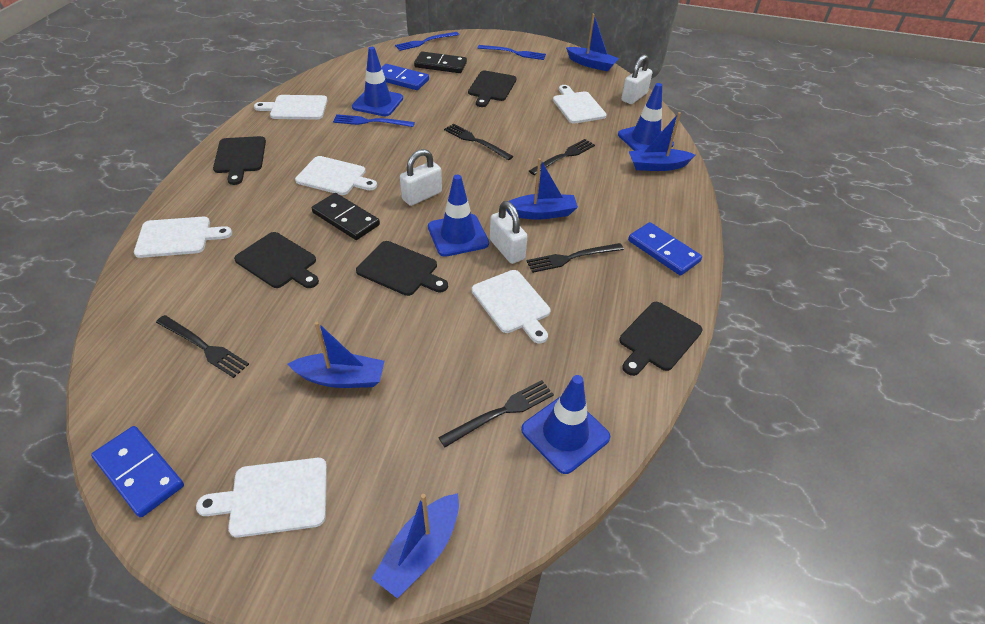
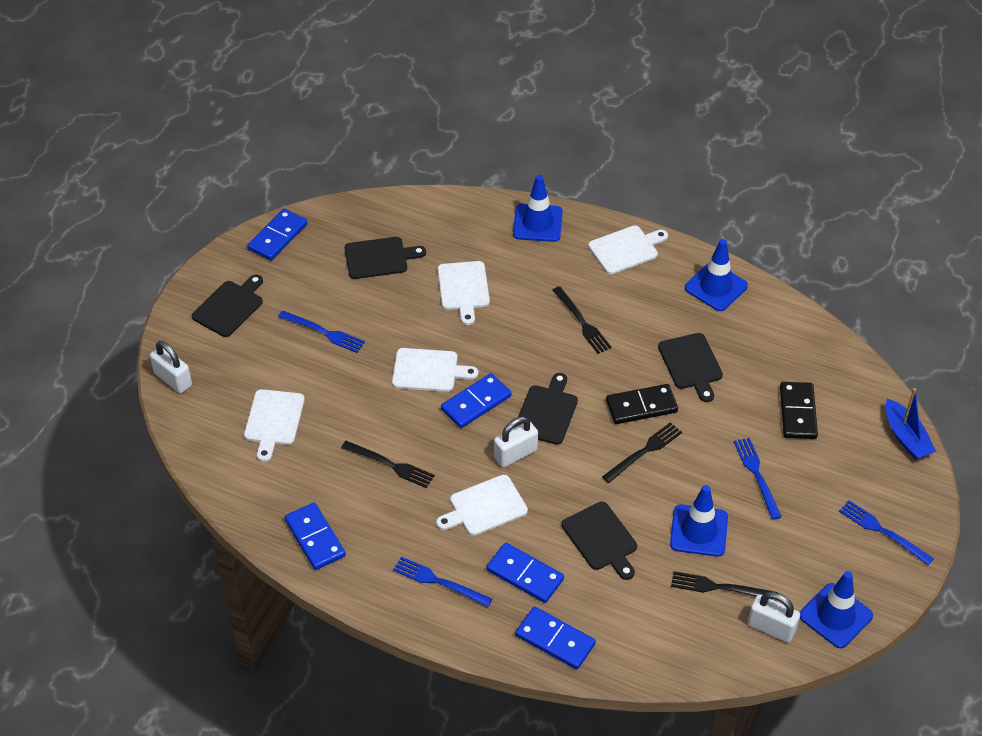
black fork: [156,315,249,378] [438,380,554,447] [444,124,513,160] [526,243,624,273] [529,139,595,175] = 5 -> [341,441,435,488] [552,286,612,354] [602,422,682,483] [671,571,778,601] = 4
blue boat: [288,322,385,388] [372,493,459,598] [506,158,578,219] [566,14,619,71] [629,112,695,171] = 5 -> [885,388,936,459] = 1
blue domino: [91,426,184,518] [381,64,429,90] [628,222,702,276] = 3 -> [247,209,307,261] [285,503,346,570] [441,373,511,428] [486,543,564,603] [516,607,596,669] = 5
blue fork: [333,114,415,127] [395,32,459,51] [477,45,546,60] = 3 -> [278,311,365,353] [393,557,492,607] [734,438,782,520] [839,500,934,565] = 4
white cutting board: [134,217,232,258] [196,458,327,538] [254,95,328,120] [295,156,377,195] [472,270,550,344] [553,85,607,124] = 6 -> [244,389,305,462] [392,348,479,392] [436,475,528,536] [438,261,490,325] [588,226,668,274] = 5

